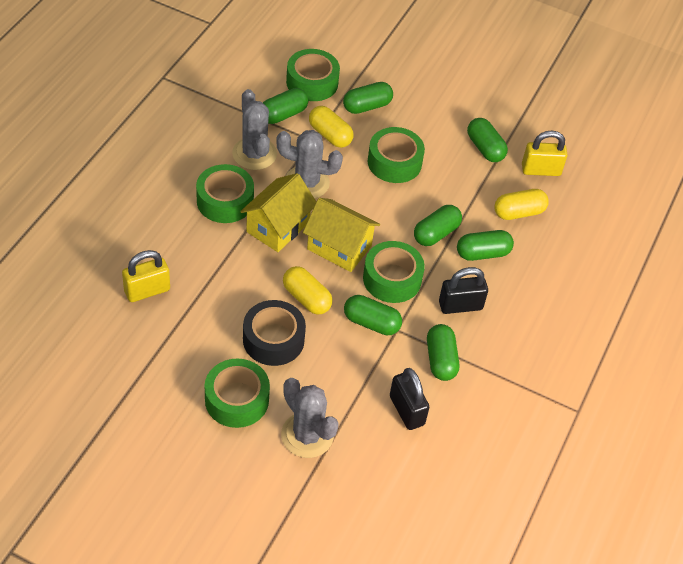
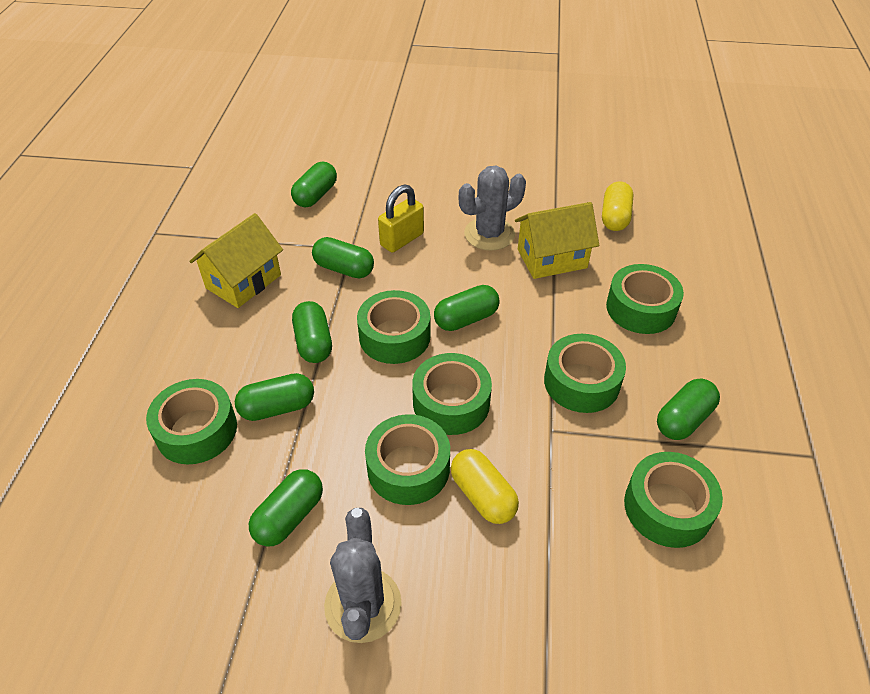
black padlock: [390,368,430,430] [439,267,488,314] = 2 -> none = 0
black tape: [243,300,306,366] = 1 -> none = 0
green tape: [196,164,254,223] [205,359,270,428] [286,49,340,101] [363,241,425,303] [368,127,425,183] = 5 -> [146,379,237,464] [357,290,431,364] [365,414,450,505] [412,353,492,435] [544,334,626,413] [606,264,684,334] [624,452,723,548] = 7
grey cactus: [232,89,277,170] [276,130,343,199] [281,378,339,458] = 3 -> [324,508,401,643] [459,166,526,251] = 2
yellow capsule: [283,266,332,315] [309,106,354,148] [494,189,549,220] = 3 -> [451,449,519,524] [602,182,633,231] = 2
yellow padlock: [122,250,170,302] [522,131,568,176] = 2 -> [378,185,424,253] = 1

